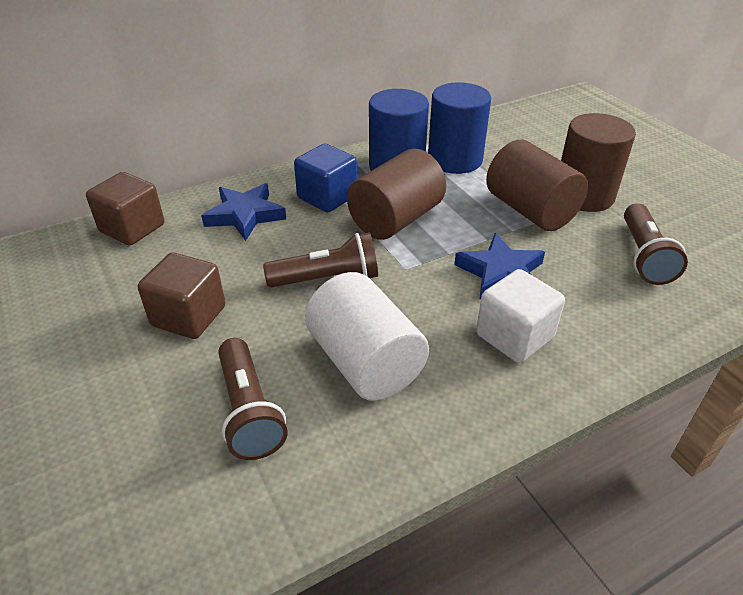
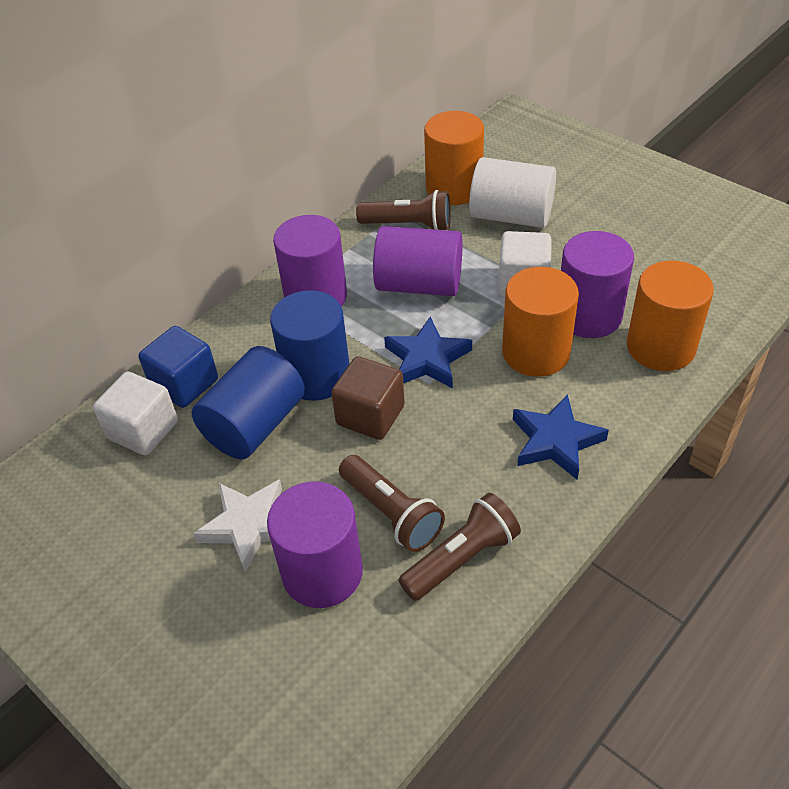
brown cube: [86,172,164,245] [138,253,225,339] = 2 -> [331,356,405,440] = 1
brown cylinder: [347,149,446,240] [486,140,588,231] [561,113,636,212] = 3 -> none = 0
orange cylinder: none = 0 -> [424,111,484,205] [502,267,579,377] [627,260,714,371] = 3
purple cylinder: none = 0 -> [267,482,363,608] [273,215,347,307] [373,226,463,296] [561,231,634,338] = 4
white cube: [476,269,565,363] = 1 -> [93,371,178,456] [498,231,552,297] = 2
white star: none = 0 -> [193,479,282,572] = 1

